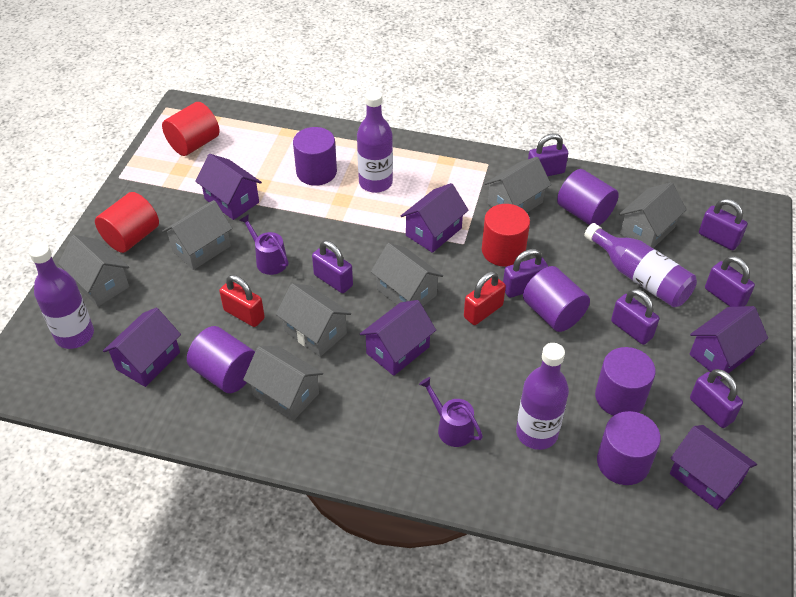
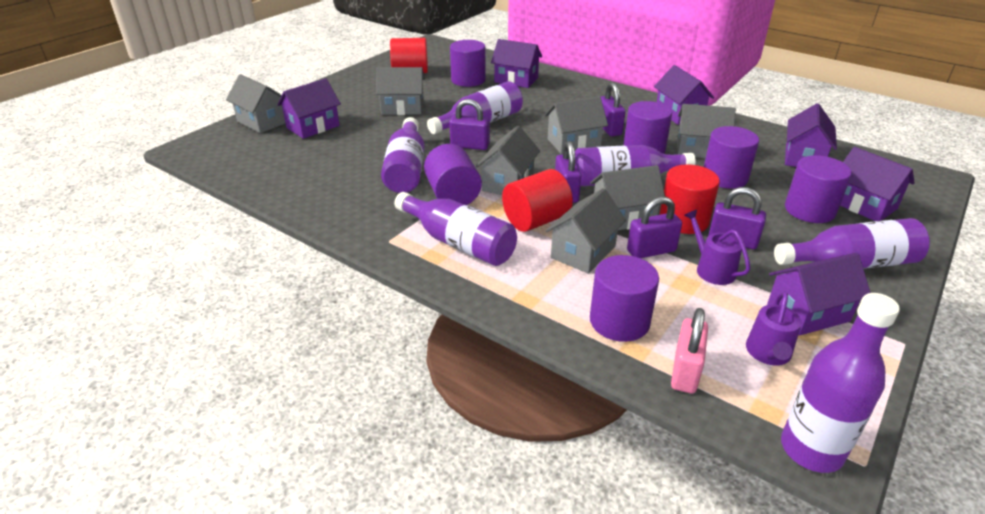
pink padlock: none = 0 -> [671,308,708,394] = 1
purple bottle: [29,242,94,349] [357,90,393,193] [516,343,569,450] [584,223,697,307] = 4 -> [381,117,425,193] [394,192,517,266] [427,81,523,134] [575,145,696,186] [774,218,930,269] [781,293,900,473] = 6
purple padlock: [312,241,353,293] [503,249,548,298] [528,134,568,176] [611,289,659,345] [690,369,743,428] [699,199,748,250] [705,256,755,307] = 7 -> [449,99,490,150] [555,141,581,203] [601,82,626,136] [627,197,682,258] [708,187,766,249] = 5
red padlock: [219,275,265,327] [464,271,506,325] = 2 -> none = 0

